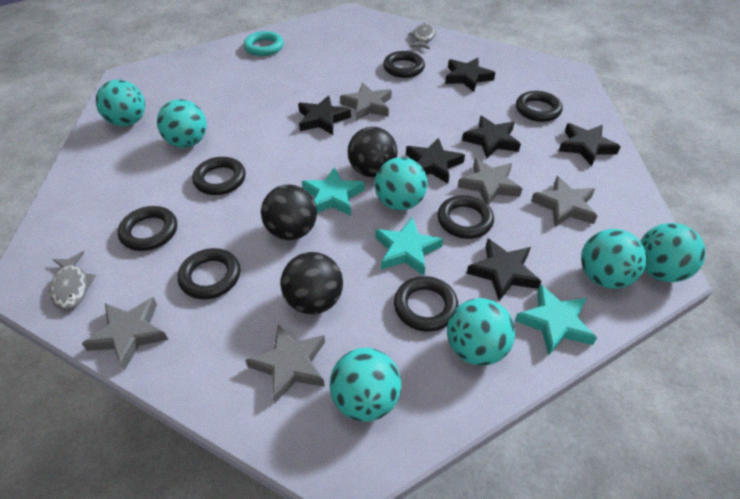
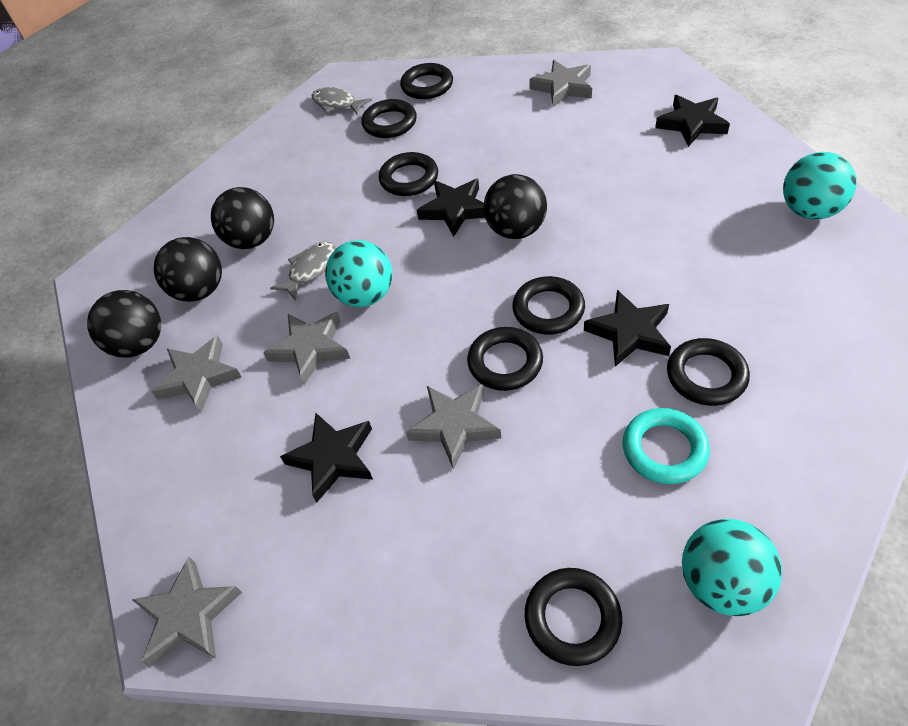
black ball: [261,185,317,240] [280,252,343,314] [348,127,397,177] = 3 -> [87,290,161,358] [154,237,222,302] [211,187,274,249] [484,174,547,239] = 4
black star: [298,95,351,135] [406,138,465,184] [445,58,495,92] [462,116,521,159] [466,239,542,301] [559,123,621,166] = 6 -> [280,413,373,503] [417,179,485,237] [584,290,671,367] [655,95,730,147] = 4
turquoise ball: [96,80,145,126] [157,99,207,148] [330,348,401,422] [374,157,428,210] [447,298,515,366] [581,229,647,289] [641,223,706,282] = 7 -> [325,240,392,307] [682,519,782,616] [783,152,857,220] = 3
turquoise star: [302,167,364,216] [375,217,443,275] [515,284,597,356] = 3 -> none = 0

